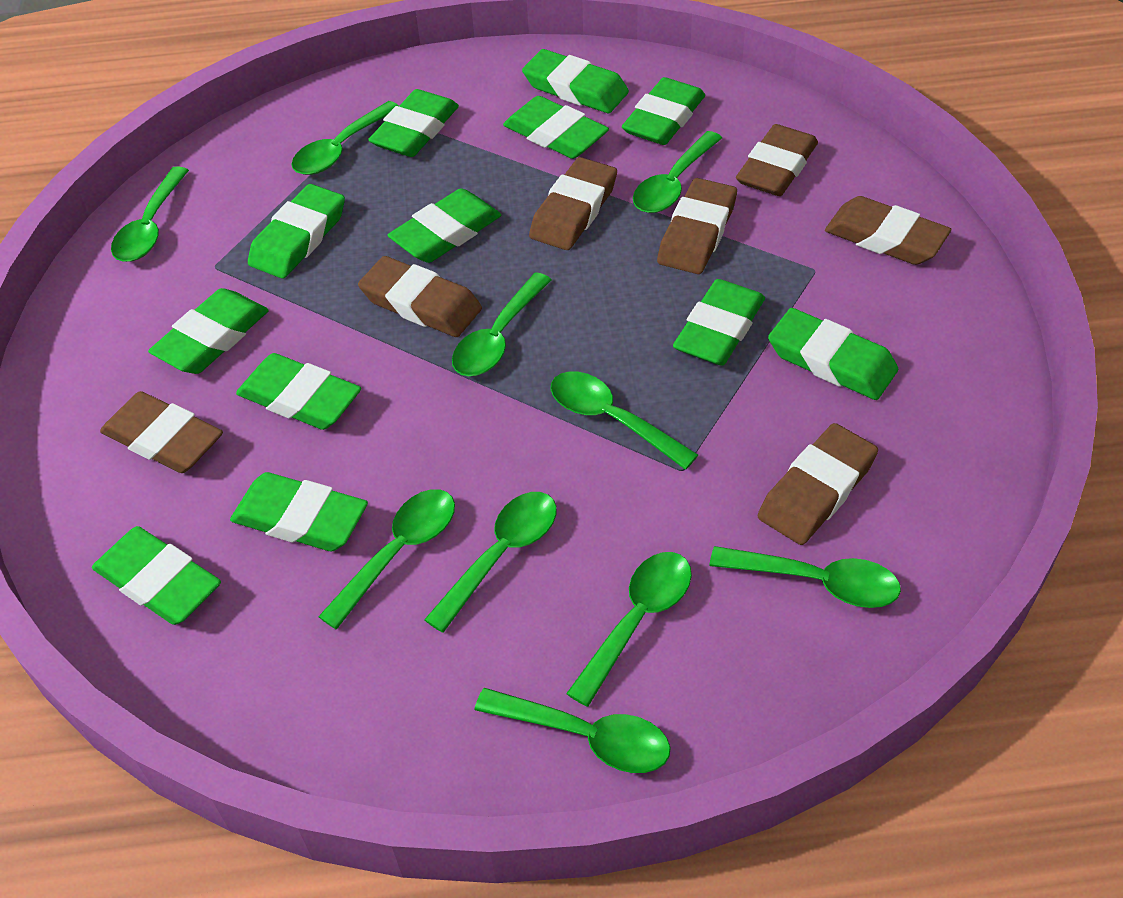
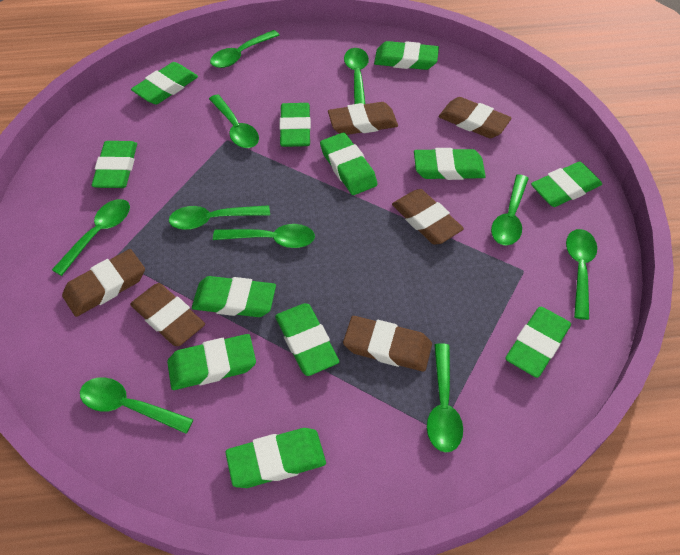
brown eraser: [100,391,223,473] [358,256,482,337] [529,157,617,250] [657,178,737,274] [736,124,818,196] [758,423,878,545] [825,196,951,265] = 7 -> [62,249,145,317] [130,283,205,346] [328,102,398,135] [343,316,432,372] [392,189,464,245] [439,97,511,138] = 6

